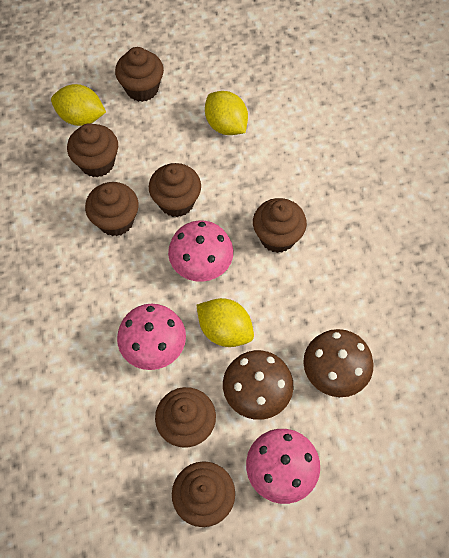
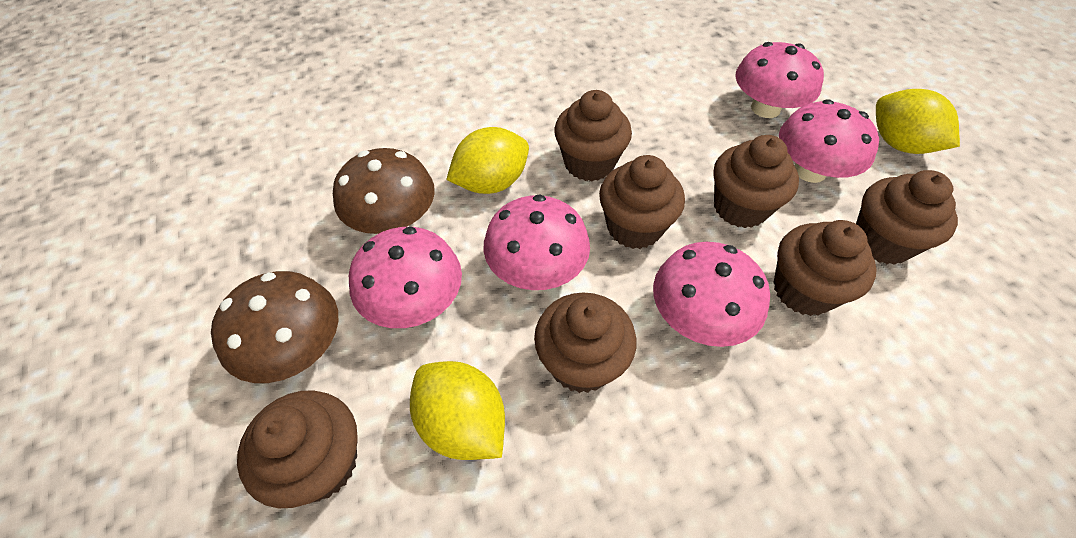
pink mushroom: [117,304,186,370] [168,220,233,282] [246,429,320,504] = 3 -> [349,227,462,328] [484,195,590,290] [653,242,770,347] [735,42,824,118] [779,99,879,183] = 5

